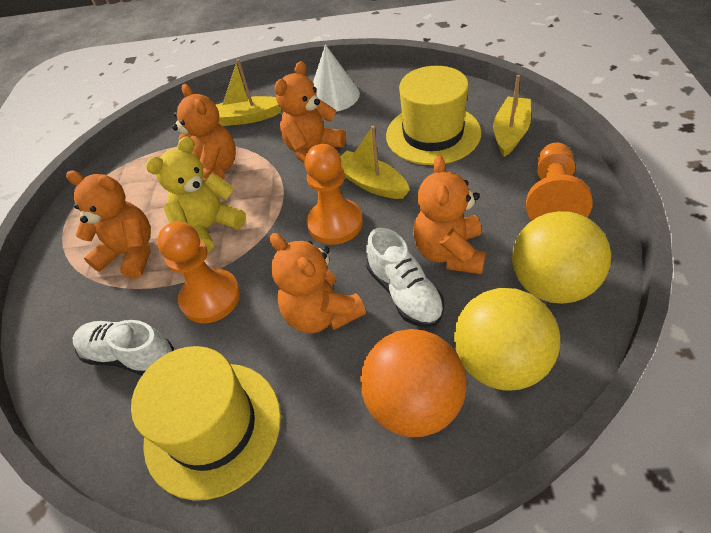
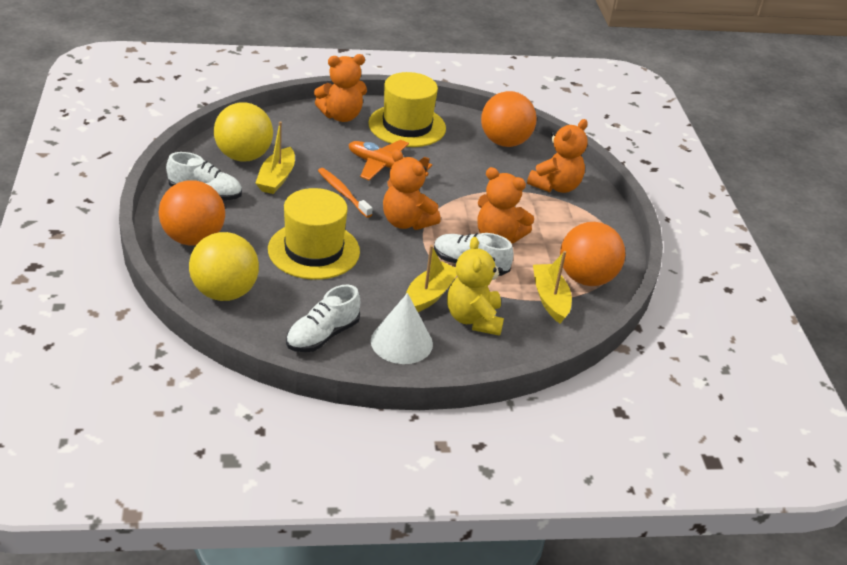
orange ball: [360,329,467,437] = 1 -> [159,180,225,246] [481,91,537,147] [560,222,625,286] = 3
orange pawn: [157,222,240,323] [304,144,363,245] [526,143,592,221] = 3 -> none = 0
orange plane: none = 0 -> [348,140,432,180] = 1
orange teddy bear: [66,171,151,279] [172,84,236,180] [270,233,366,333] [275,61,346,163] [413,156,486,274] = 5 -> [314,54,367,122] [383,149,441,230] [478,167,534,243] [527,119,588,193] = 4
orange toothbrush: none = 0 -> [318,168,373,218] = 1
white shoe: [73,320,174,375] [366,228,444,327] = 2 -> [166,152,242,201] [286,285,360,352] [434,233,514,276] = 3

